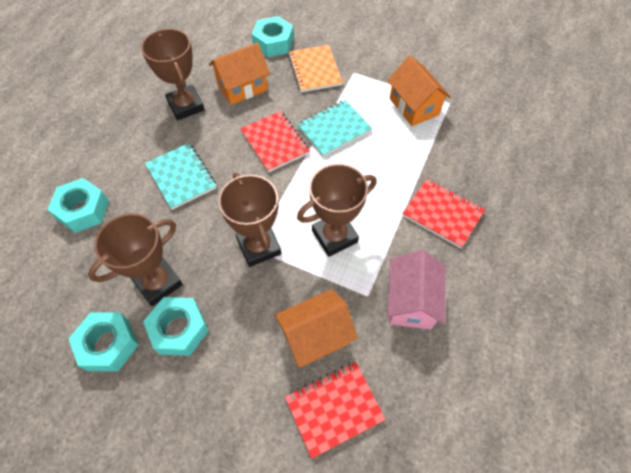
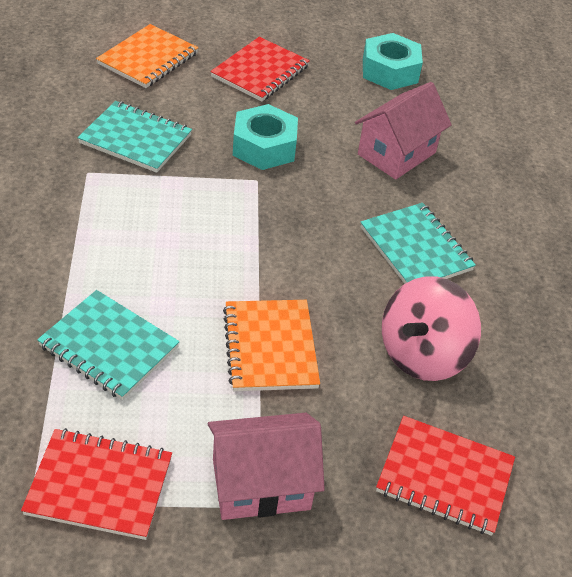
brown trophy: [88,213,183,306] [141,28,205,120] [218,173,281,267] [297,164,377,257] = 4 -> none = 0
orange house: [209,43,270,105] [275,289,358,367] [388,55,451,126] = 3 -> none = 0
orange notebook: [288,45,343,92] = 1 -> [96,24,199,88] [223,300,320,391] = 2
pink house: [387,250,445,330] = 1 -> [208,413,325,520] [355,82,452,180] = 2
pink spinning top: none = 0 -> [382,276,481,381] = 1
turquoise notebook: [145,143,216,210] [297,100,372,157] = 2 -> [37,290,180,400] [78,101,192,173] [360,203,476,284] = 3
turquoise nut: [48,178,109,233] [68,312,139,371] [143,297,209,356] [252,16,294,57] = 4 -> [233,104,298,170] [363,33,423,90] = 2

